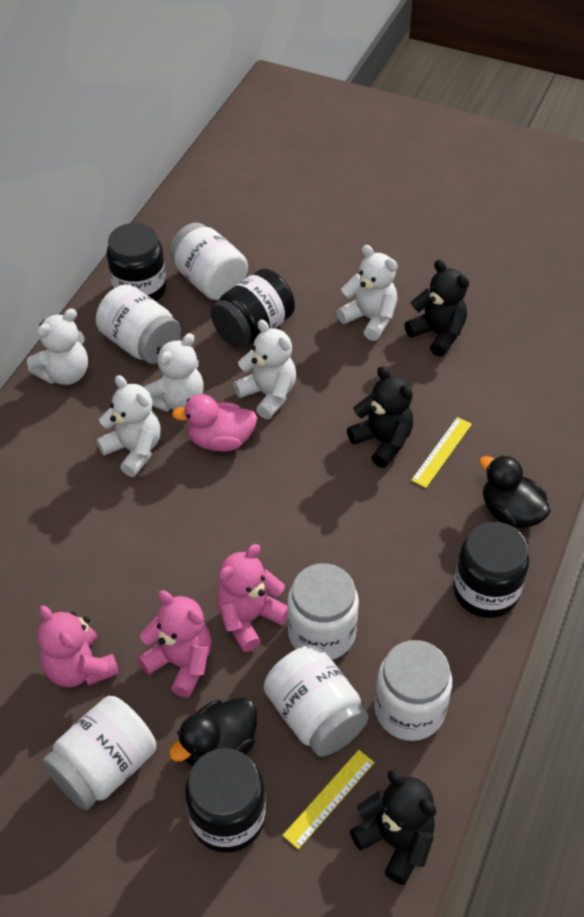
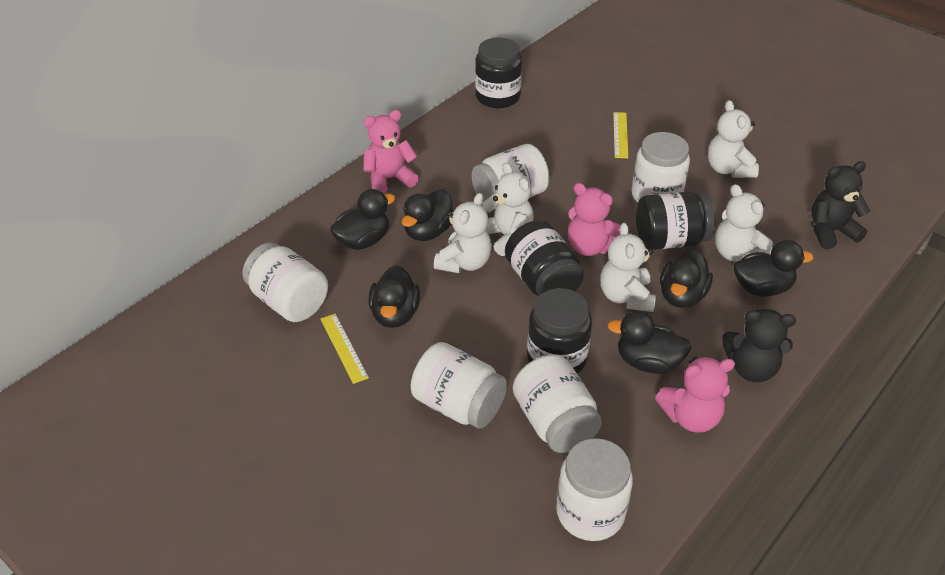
black duck: [169,698,257,767] [479,455,551,528] = 2 -> [330,189,395,250] [368,265,420,328] [402,189,454,241] [607,311,691,374] [660,250,713,308] [734,240,814,297] = 6
black teddy bear: [347,366,413,468] [350,770,436,885] [404,260,469,357] = 3 -> [722,309,796,382] [812,161,870,249] = 2
pink duck: [172,394,257,451] = 1 -> none = 0

